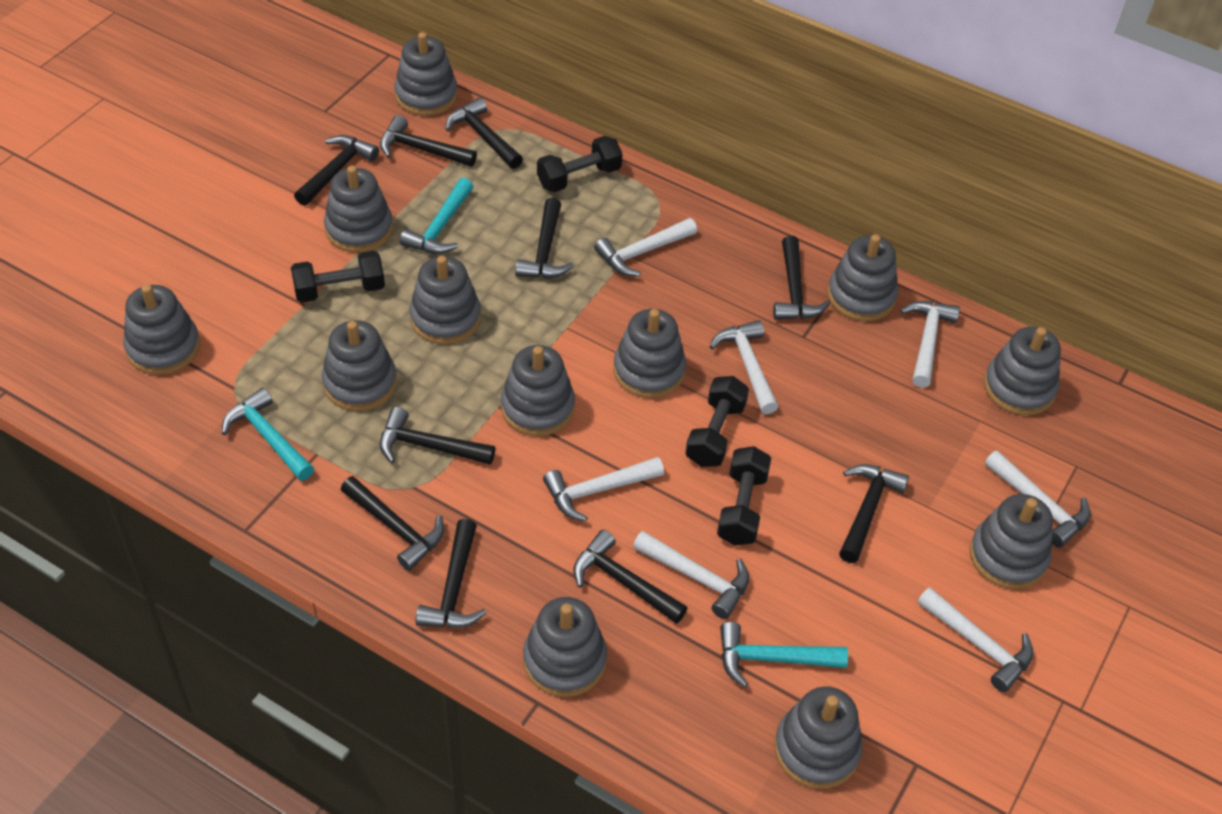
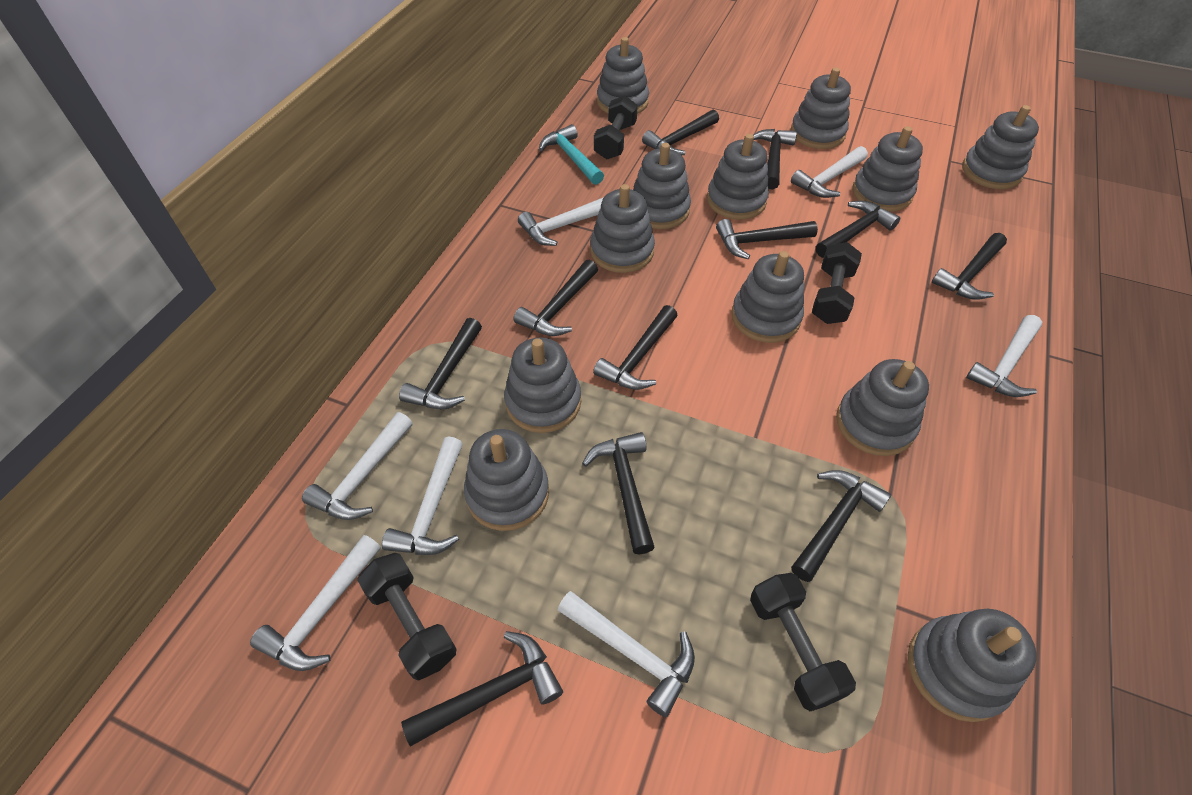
black hammer: [294,135,379,206] [341,476,444,571] [380,115,477,167] [380,407,495,465] [415,519,486,628] [446,97,523,169] [515,198,574,278] [573,530,687,624] [773,236,830,320] [839,464,909,563] = 10 -> [399,318,482,409] [401,631,563,747] [514,260,598,336] [582,432,655,554] [593,305,678,390] [642,110,719,155] [716,219,818,259] [753,129,797,190] [791,470,891,582] [816,201,900,258] [932,233,1007,300] = 11
turquoise hammer: [222,388,314,481] [400,177,474,254] [720,622,848,688] = 3 -> [539,124,604,185] = 1

